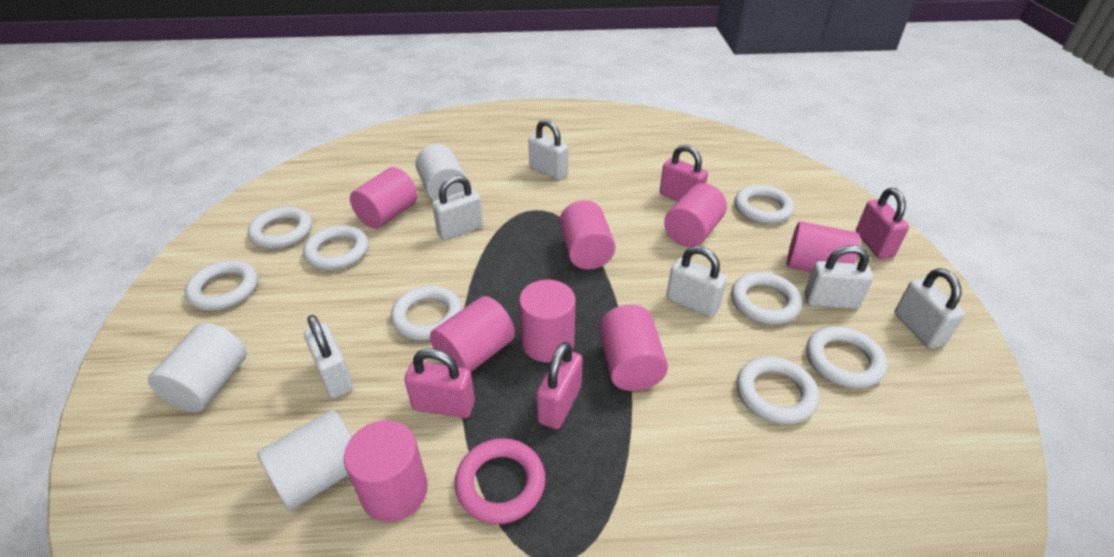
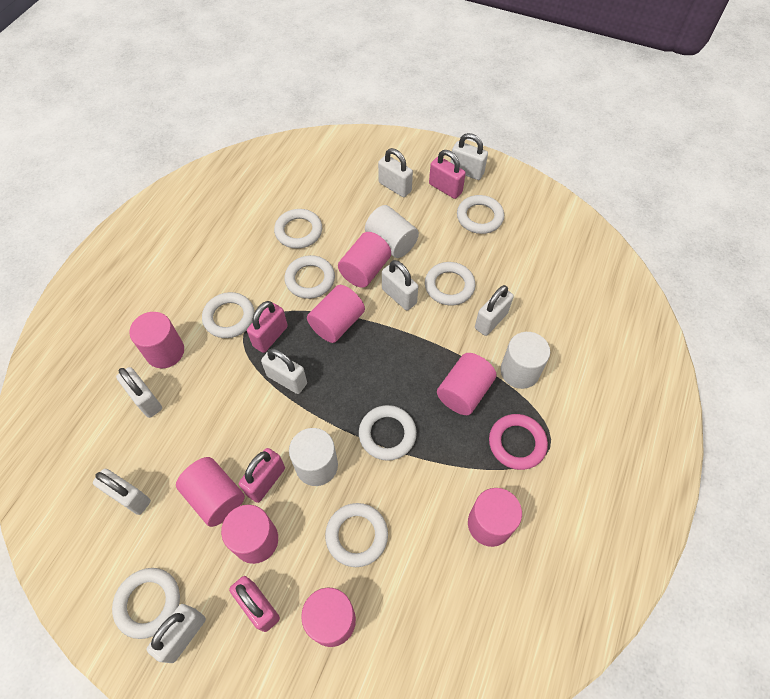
white padlock: [304,315,353,398] [432,175,483,240] [529,119,569,180] [666,246,727,317] [804,245,873,309] [895,268,965,348] = 6 -> [93,469,151,515] [116,367,162,418] [146,604,206,663] [261,348,307,394] [378,148,413,197] [382,260,418,311] [451,133,488,180] [475,285,514,336] = 8

